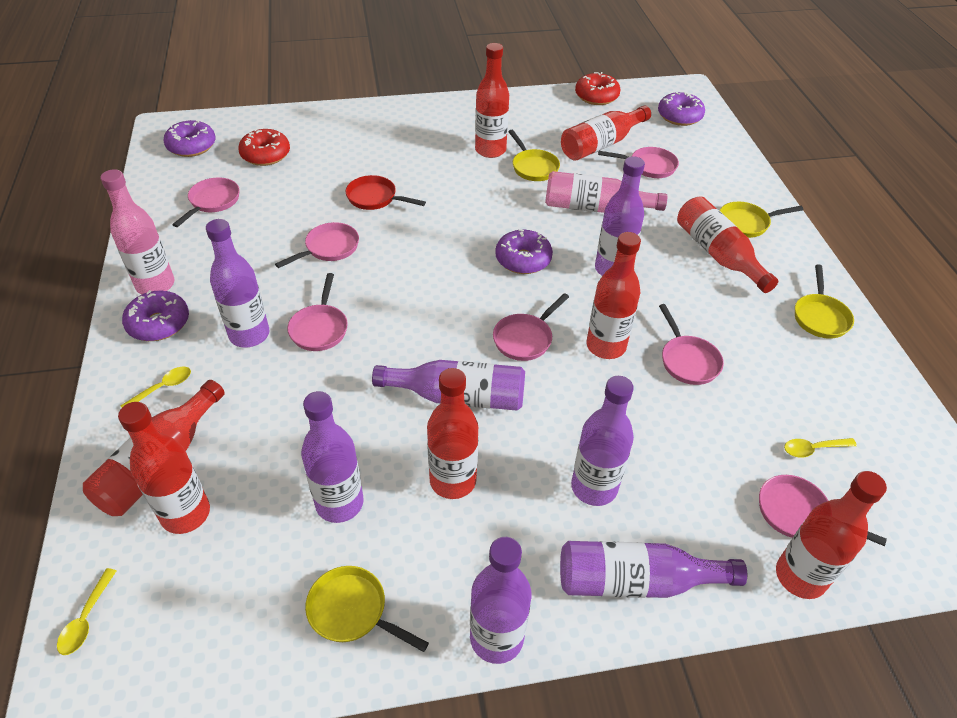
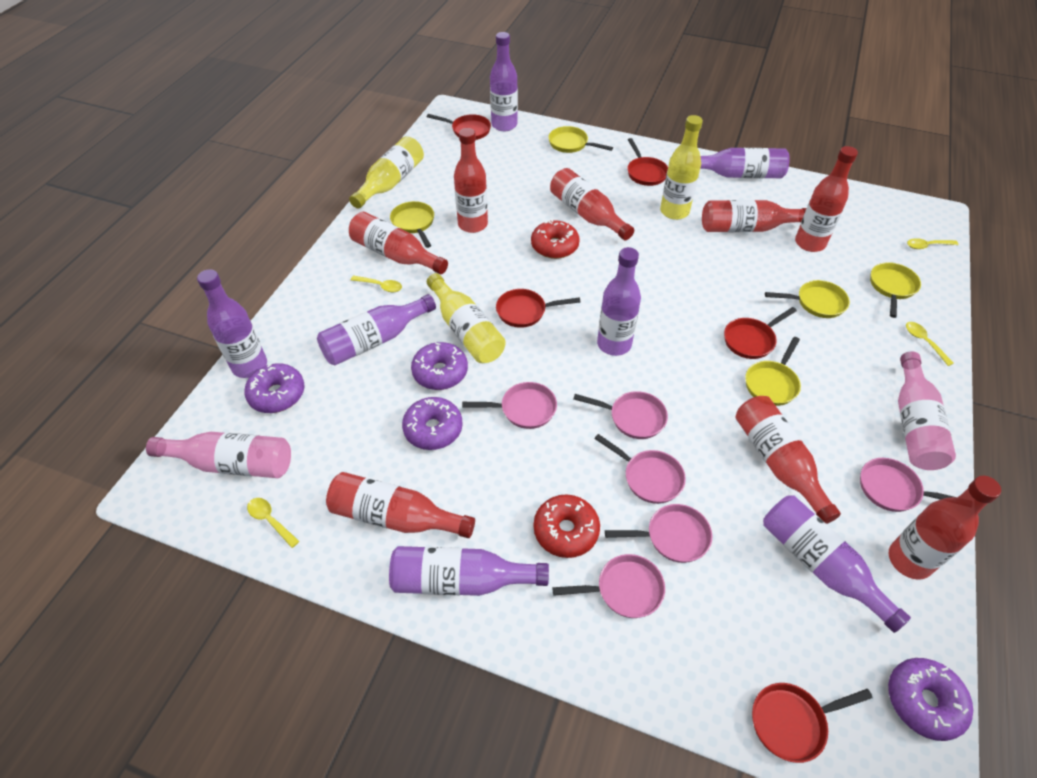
pink pan: [172,178,240,227] [275,222,359,268] [287,273,348,351] [493,293,569,361] [598,147,679,178] [659,304,724,385] [759,475,887,546] = 7 -> [462,382,557,429] [553,554,665,618] [573,391,668,439] [594,434,686,504] [605,504,712,563] [860,458,956,512] = 6
red pan: [345,175,426,210] = 1 -> [427,114,491,140] [496,289,581,328] [627,138,668,186] [724,307,797,359] [752,683,873,763] = 5
yellow bottle: none = 0 -> [349,136,424,209] [427,273,506,363] [660,115,703,220] = 3
yellow pan: [305,566,429,652] [508,130,560,181] [720,202,804,238] [795,264,854,339] = 4 -> [390,201,434,248] [548,126,613,153] [745,337,801,406] [765,280,850,318] [870,262,921,318] = 5
yellow spoon: [57,568,116,655] [121,367,191,408] [784,438,857,458] = 3 -> [247,498,299,548] [350,276,402,292] [906,322,954,366] [907,238,958,249] = 4

